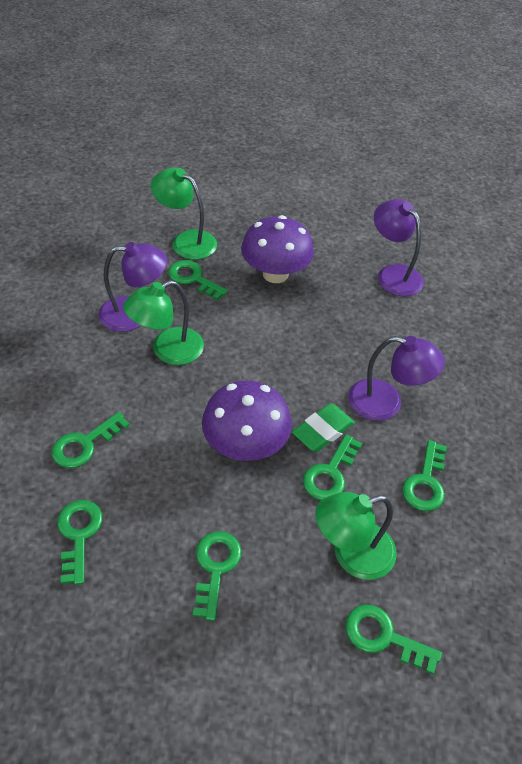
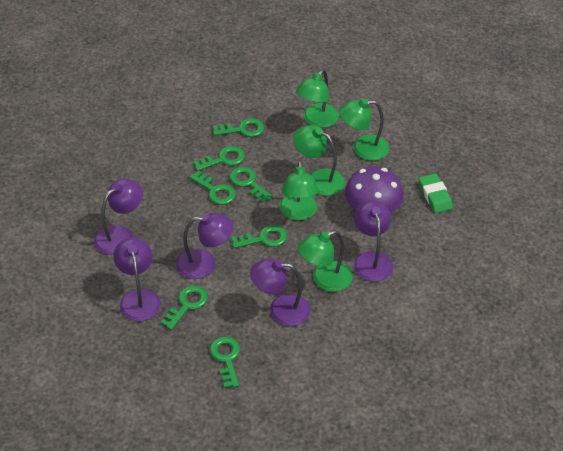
green lamp: [123,280,204,365] [151,168,217,260] [315,492,397,580] = 3 -> [279,160,319,221] [293,125,345,196] [296,69,339,128] [298,230,353,292] [339,98,389,161] = 5
purple lamp: [98,242,167,332] [348,336,445,421] [374,199,424,296] = 3 -> [94,179,143,255] [113,237,161,321] [176,213,234,279] [250,258,311,326] [354,200,393,282] = 5
purple mushroom: [202,380,292,461] [241,215,314,283] = 2 -> [345,166,404,213] = 1

